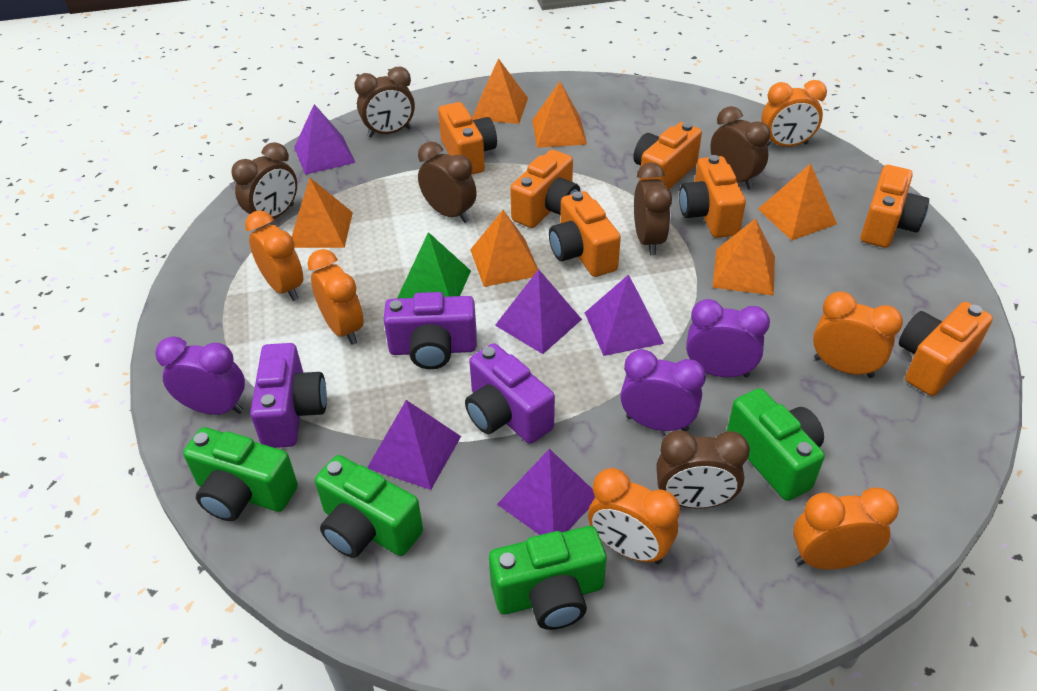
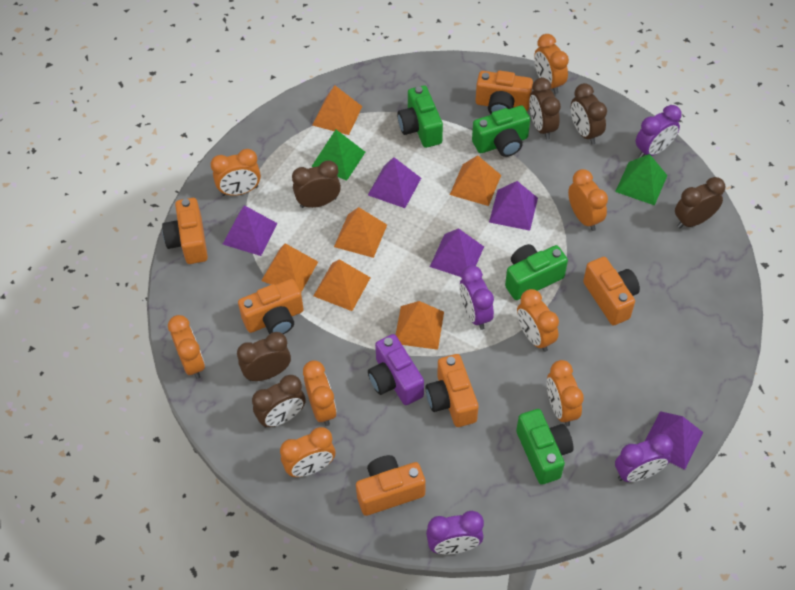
green pyramid: [397,232,471,298] = 1 -> [311,130,365,181] [615,154,668,206] = 2
orange camera: [438,102,497,175] [510,150,580,228] [549,191,621,277] [633,122,702,190] [679,155,746,238] [860,165,929,248] [899,302,993,396] = 7 -> [162,198,208,264] [238,279,304,334] [356,455,426,516] [425,354,479,427] [476,71,533,114] [583,257,640,325] = 6
orange clock: [245,210,303,301] [307,249,364,345] [588,468,680,564] [761,80,827,147] [793,488,899,570] [813,291,903,378] = 6 -> [168,315,205,379] [211,149,261,196] [280,427,335,477] [303,360,337,426] [517,289,559,352] [534,34,569,94] [547,360,584,426] [568,169,608,231] = 8
purple camera: [250,343,327,448] [384,292,477,369] [465,343,555,444] = 3 -> [368,334,424,405] = 1
purple clock: [155,336,245,415] [620,349,706,431] [686,299,770,378] = 3 -> [426,511,484,554] [459,265,494,330] [615,434,673,482] [635,105,681,158] = 4

